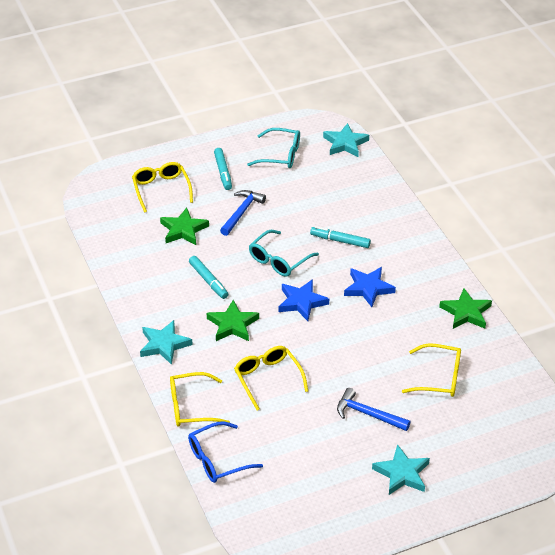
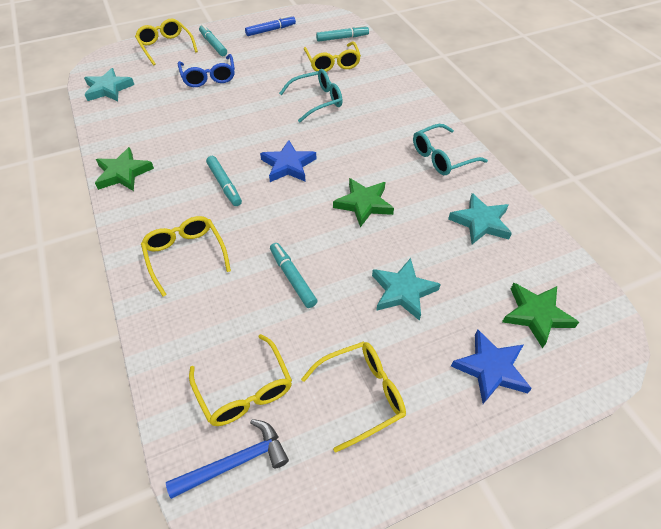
blue hammer: [220,190,266,236] [337,388,410,431] = 2 -> [166,419,289,499] = 1
blue marker: none = 0 -> [245,15,296,36] = 1
turquoise marker: [189,256,228,299] [214,148,232,190] [310,226,371,248] = 3 -> [199,24,227,56] [206,156,242,206] [270,243,317,308] [316,25,369,42] = 4
yellow glasses: [132,162,193,213] [170,372,230,427] [234,346,308,411] [402,343,461,397] = 4 -> [135,18,198,65] [141,216,231,297] [189,334,292,426] [301,341,406,453] [304,42,361,72] = 5

